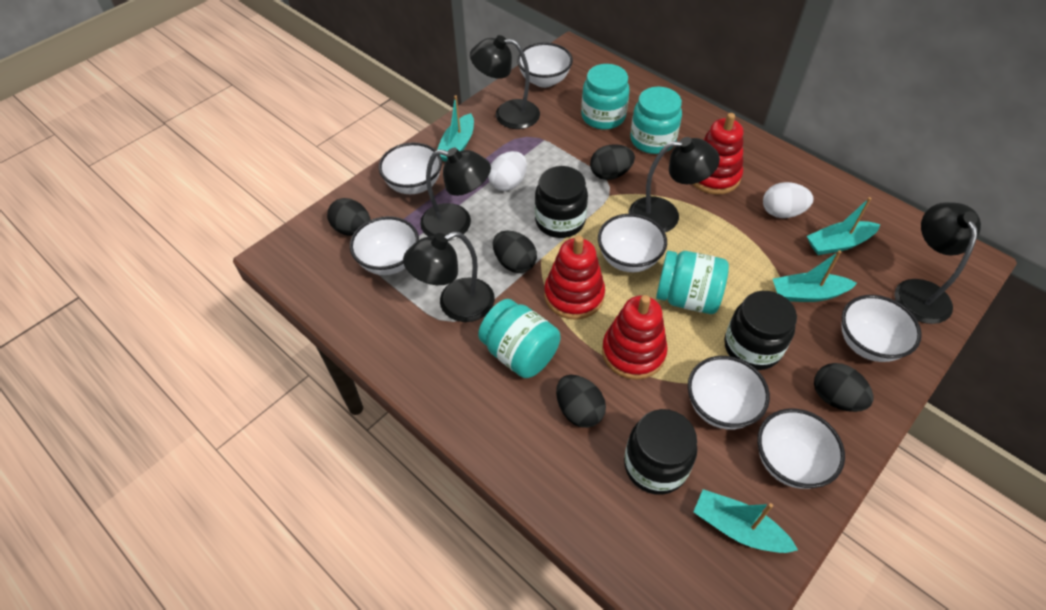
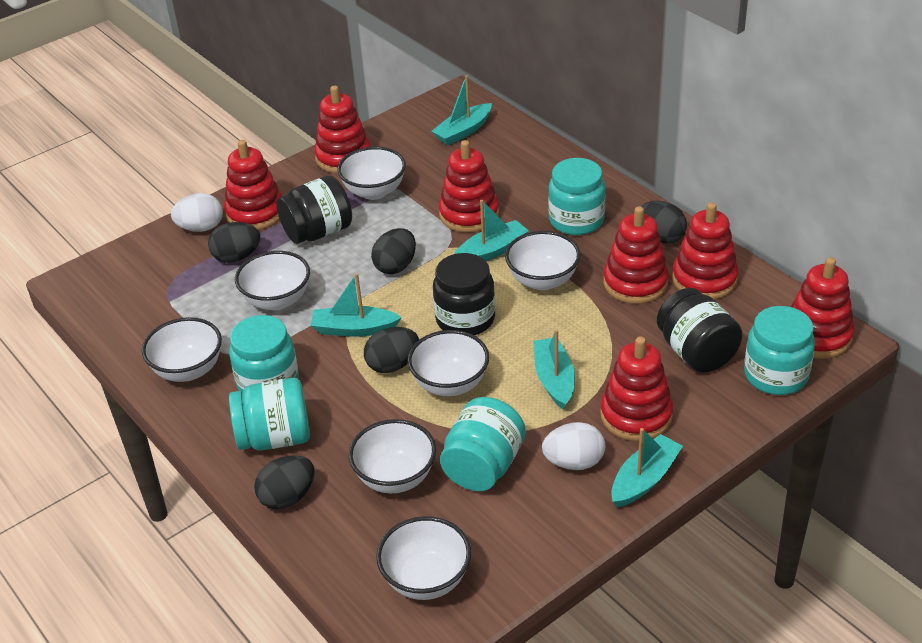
black lamp: [403,231,495,322] [420,147,491,241] [470,35,540,129] [629,137,720,232] [894,202,981,324] = 5 -> none = 0
red stacking toy: [544,235,605,320] [602,295,668,380] [693,113,743,195] = 3 -> [224,140,282,230] [314,85,371,173] [439,140,499,232] [600,336,674,441] [603,206,669,304] [672,202,739,299] [791,257,855,359] = 7
turquoise boat: [437,95,474,162] [693,489,798,553] [773,250,857,302] [807,197,881,255] = 4 -> [311,273,402,337] [431,75,492,145] [454,200,529,261] [533,330,575,410] [611,428,683,507] = 5
turquoise jar: [478,299,560,378] [581,64,630,130] [630,87,682,154] [656,251,729,314] = 4 -> [229,315,299,393] [229,378,310,451] [440,397,526,491] [548,158,606,235] [744,306,815,395] = 5

